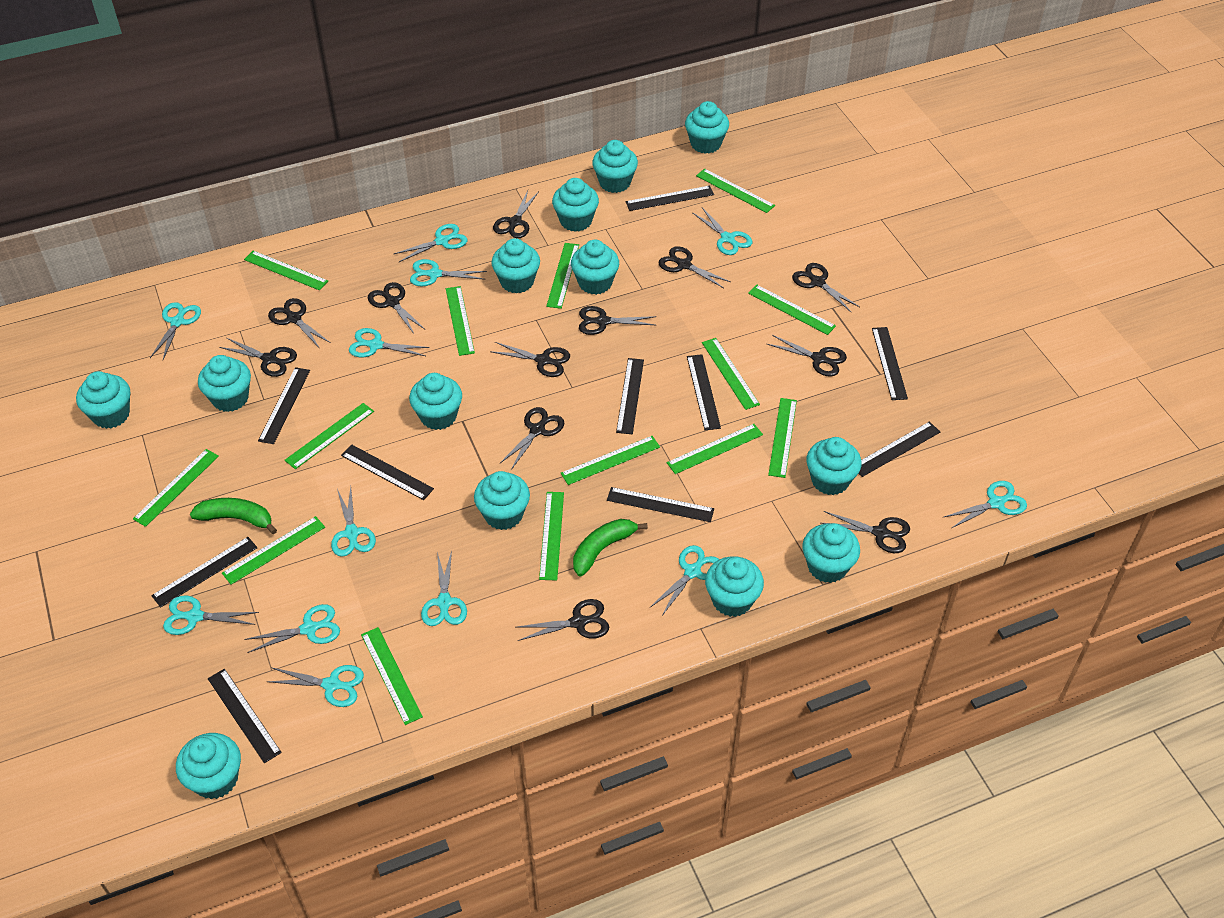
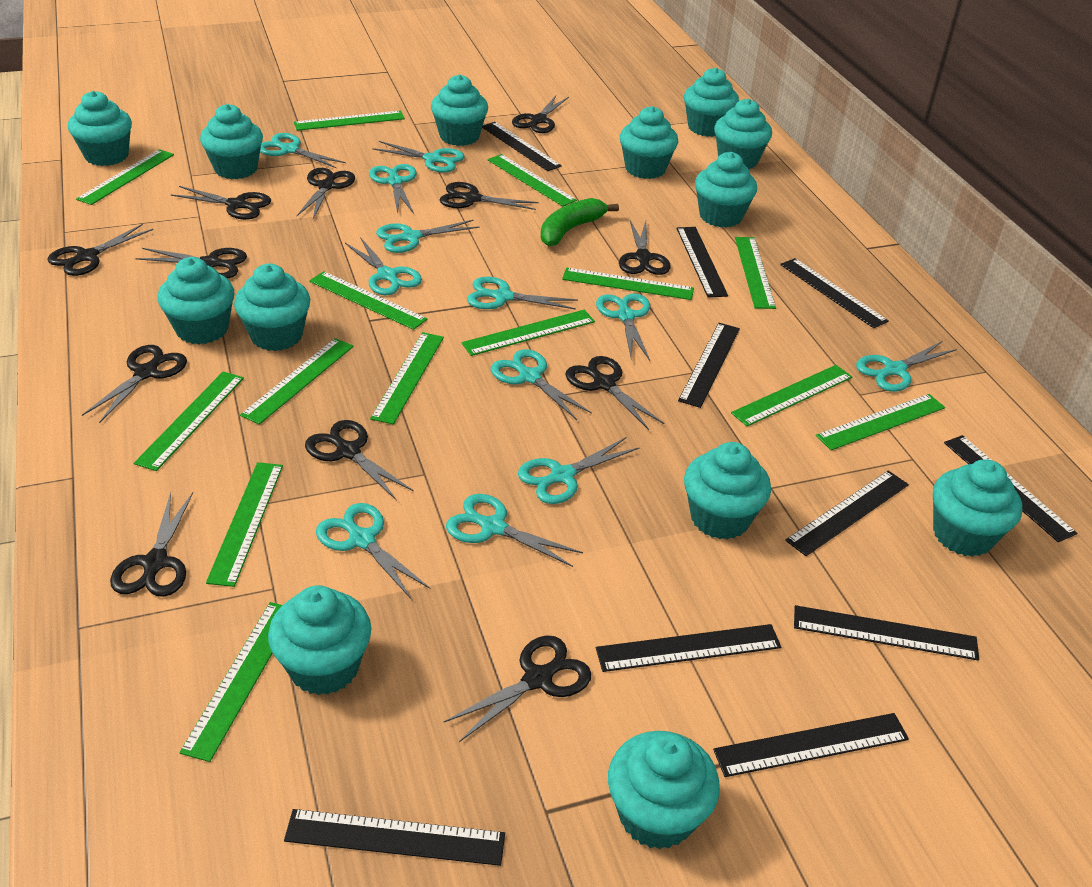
green banana: [190,498,277,534] [573,519,648,576] = 2 -> [541,198,619,246] = 1

